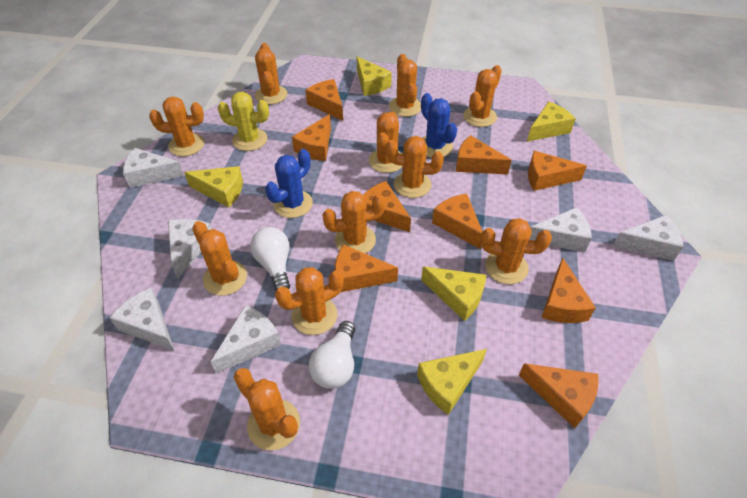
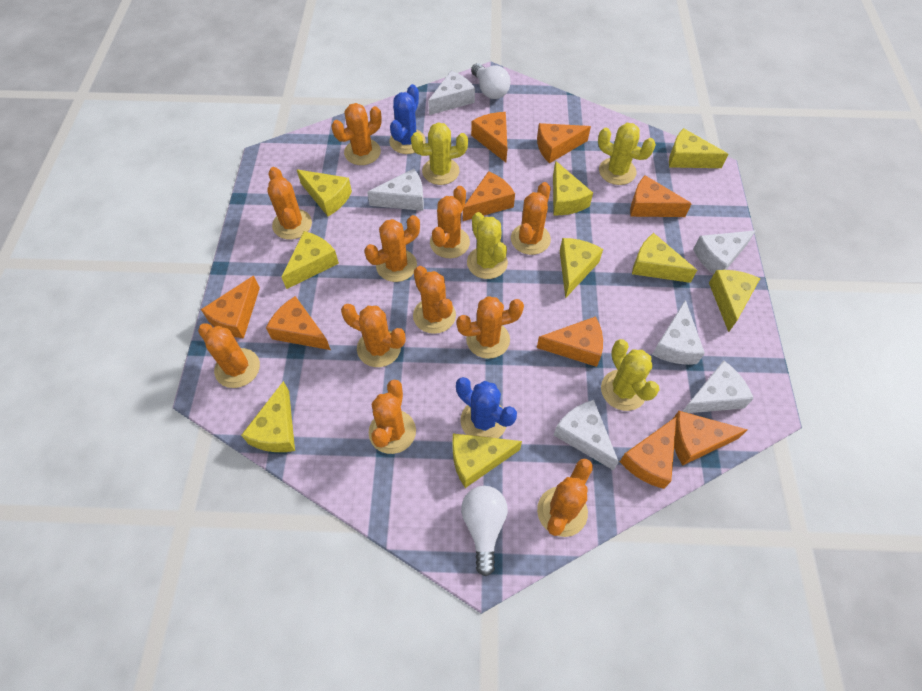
yellow cactus: [218,92,269,151] = 1 -> [411,123,468,185] [467,212,508,279] [598,123,656,185] [601,339,660,411] = 4
yellow cheese: [184,166,243,207] [357,57,392,96] [417,349,487,415] [421,266,486,321] [527,101,576,142] = 5 -> [241,381,295,452] [282,231,339,289] [297,169,352,216] [452,434,522,488] [553,161,593,215] [560,238,603,298] [632,233,697,283] [669,128,728,168] [709,270,760,332] = 9

